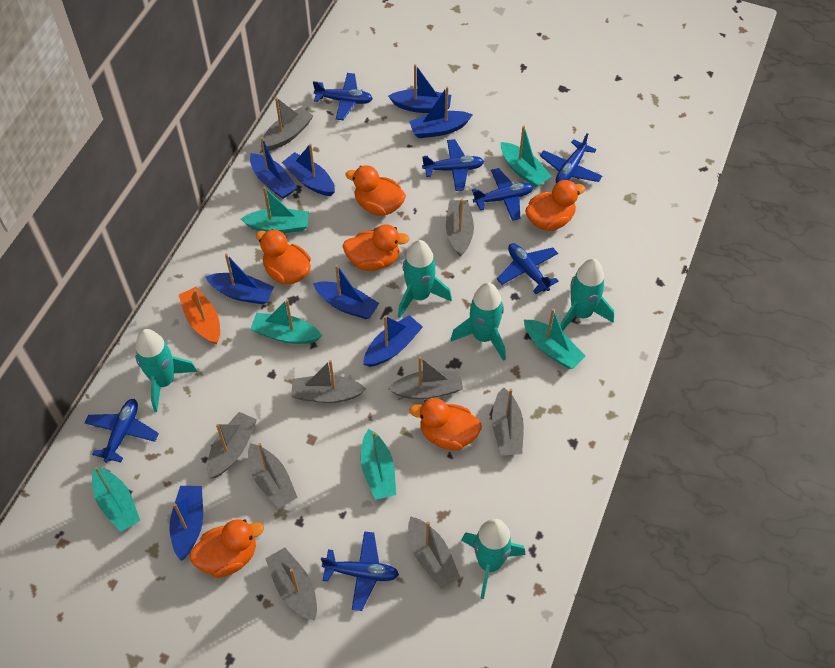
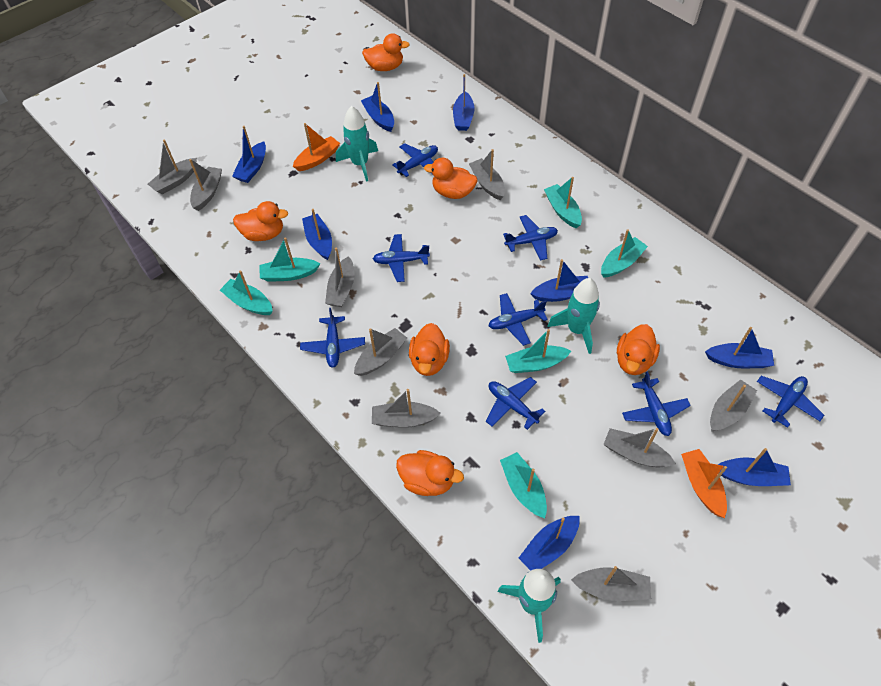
blue plane: [85,399,159,462] [313,73,373,120] [321,531,399,611] [422,139,484,191] [472,168,533,221] [497,243,558,294] [540,133,602,183] = 7 -> [300,308,365,368] [373,234,430,282] [392,143,438,177] [486,377,545,430] [488,293,548,346] [503,215,558,261] [622,371,691,436] [757,376,824,428] = 8
orange boat: [179,287,220,345] = 1 -> [293,123,340,171] [681,449,727,518] = 2
turquoise rocket: [136,329,198,412] [398,240,452,318] [450,282,506,361] [462,519,526,599] [560,258,614,331] = 5 -> [336,106,378,182] [498,569,561,643] [548,278,600,354] = 3

